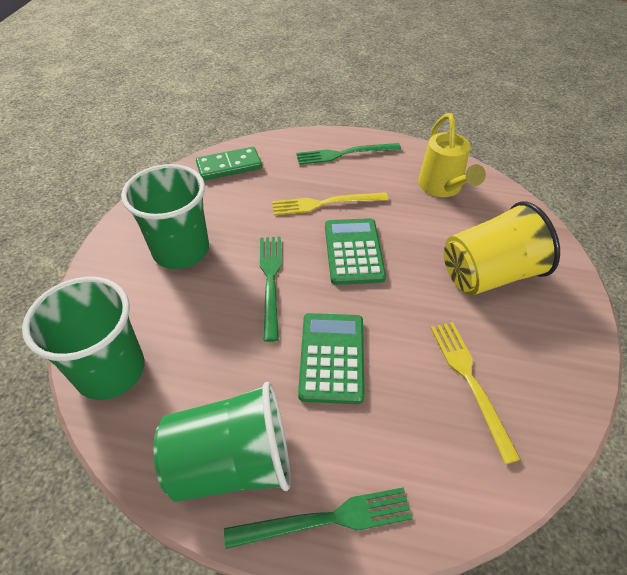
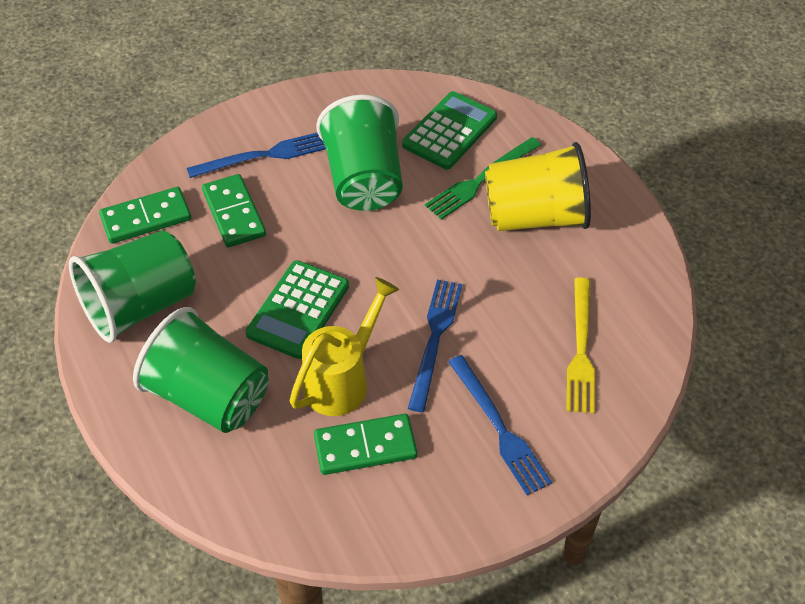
blue fork: none = 0 -> [187,133,326,178] [408,280,462,412] [448,355,552,495] = 3
green domino: [196,147,262,180] = 1 -> [99,187,191,244] [202,174,266,247] [314,414,417,475] = 3
green fork: [224,487,413,549] [260,237,282,342] [296,143,401,165] = 3 -> [425,137,541,220] = 1
yellow fork: [272,192,388,216] [431,322,521,464] = 2 -> [566,278,595,413] = 1

